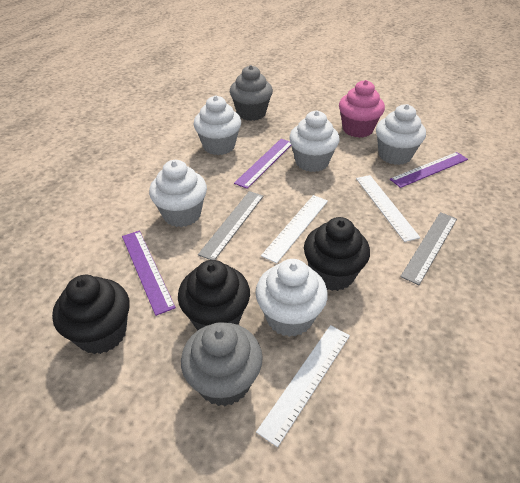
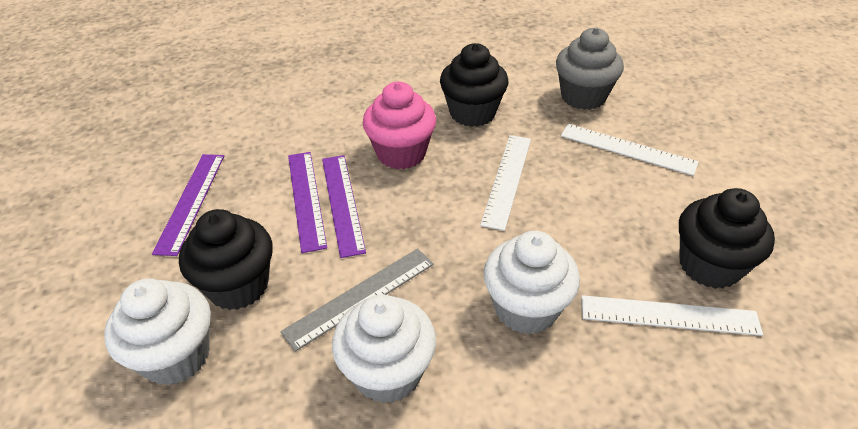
grey cupcake: [181,322,263,406] [230,65,273,121] = 2 -> [556,27,624,110] = 1
grey ruler: [198,191,264,260] [400,212,457,285] = 2 -> [280,249,434,352] = 1
white cupcake: [149,160,207,227] [193,96,241,155] [255,259,328,337] [289,111,339,172] [376,104,426,165] = 5 -> [104,278,211,385] [332,294,436,403] [483,231,580,334] = 3

